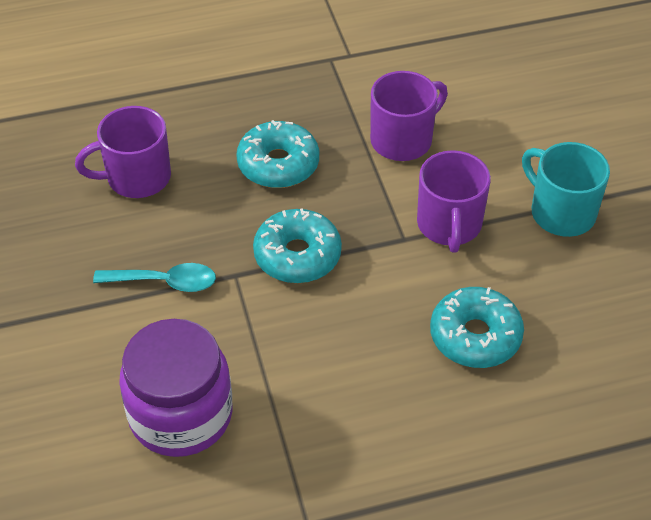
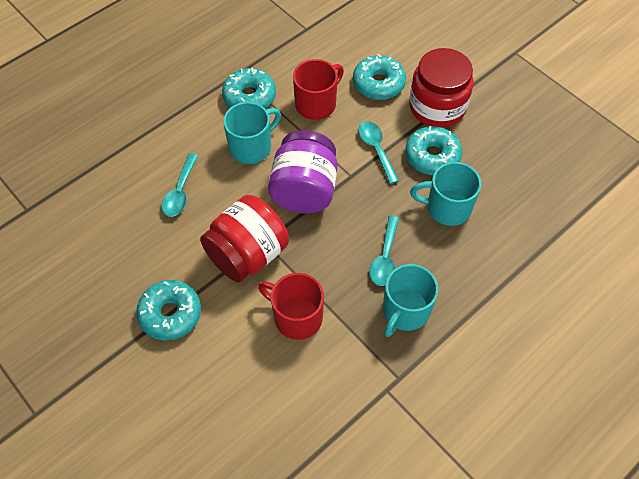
purple mug: [75,106,171,198] [370,71,448,161] [417,150,491,253] = 3 -> none = 0
red jar: none = 0 -> [200,195,289,282] [409,48,474,127] = 2
red mug: none = 0 -> [258,273,324,340] [293,59,344,120] = 2
turquoise donut: [236,120,319,188] [253,208,342,283] [430,287,524,368] = 3 -> [136,280,201,340] [222,68,276,109] [353,54,406,100] [405,126,462,175] = 4
turquoise mug: [522,142,610,237] = 1 -> [223,102,281,164] [383,264,438,337] [410,162,481,226] = 3
turquoise spoon: [93,263,216,292] = 1 -> [162,153,198,217] [358,121,399,184] [369,216,399,286] = 3

